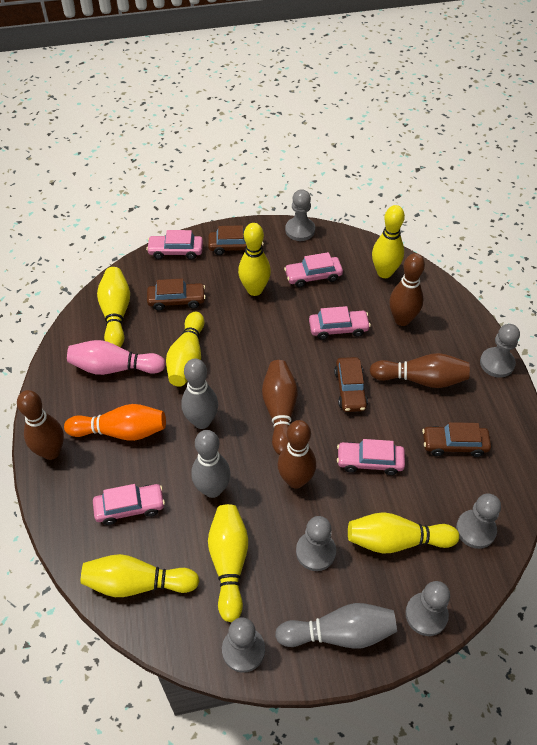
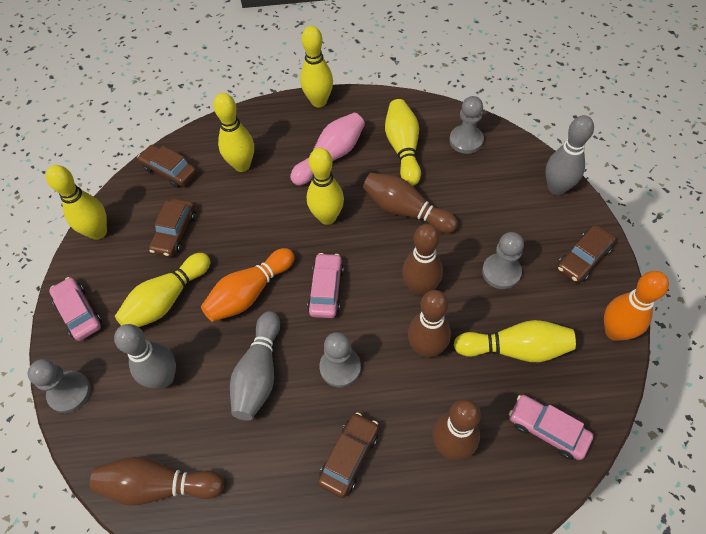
grey pawn: [222,617,265,673] [285,189,315,241] [296,516,336,571] [405,581,450,636] [456,493,501,549] [480,324,520,378] = 6 -> [28,359,91,413] [319,332,361,388] [449,96,484,154] [482,232,524,289] = 4
orange bowling pin: [64,404,166,441] = 1 -> [201,248,295,322] [604,271,669,341] = 2
pink car: [93,484,165,525] [146,230,203,260] [284,252,343,288] [309,306,371,340] [337,439,405,475] = 5 -> [49,277,102,341] [307,253,344,318] [509,395,593,460] = 3

